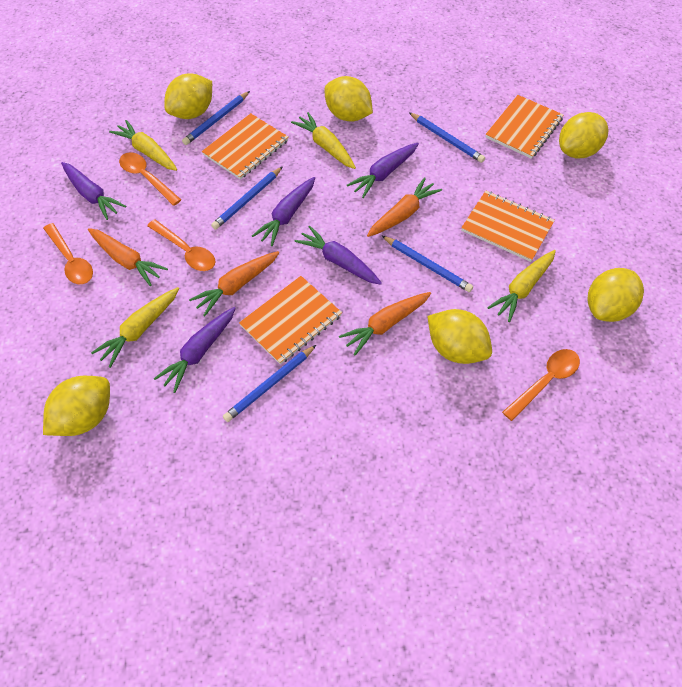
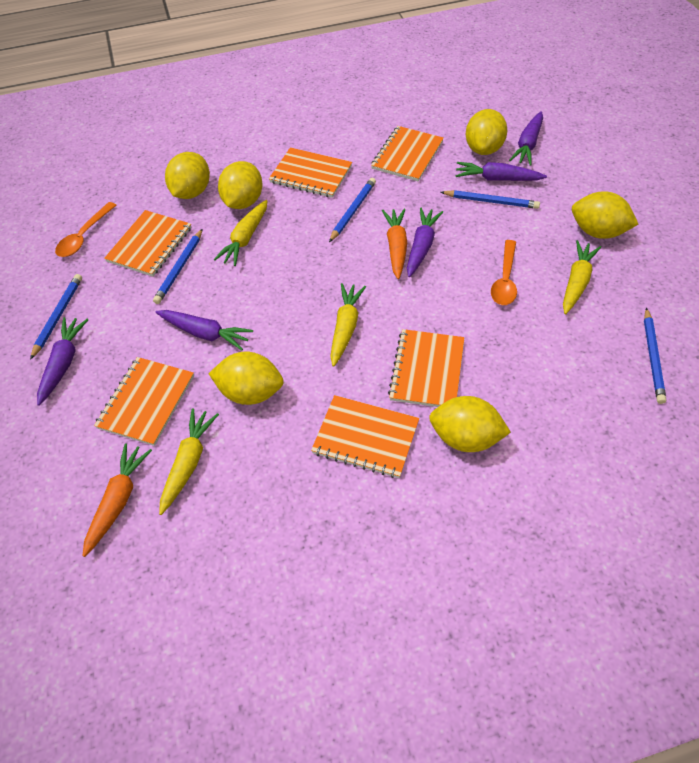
orange carrot: [88,228,168,286] [189,251,279,316] [339,292,431,355] [367,177,442,237] = 4 -> [83,443,152,557] [382,209,407,279] = 2
orange notebook: [202,113,288,180] [239,276,342,365] [461,191,555,262] [485,95,563,159] = 4 -> [94,357,194,446] [104,210,192,277] [269,147,352,198] [311,395,419,478] [371,126,444,181] [388,329,464,407] = 6
orange spoon: [43,223,93,284] [119,152,181,206] [147,219,215,271] [502,349,580,421] = 4 -> [55,202,117,257] [491,240,517,305] = 2

